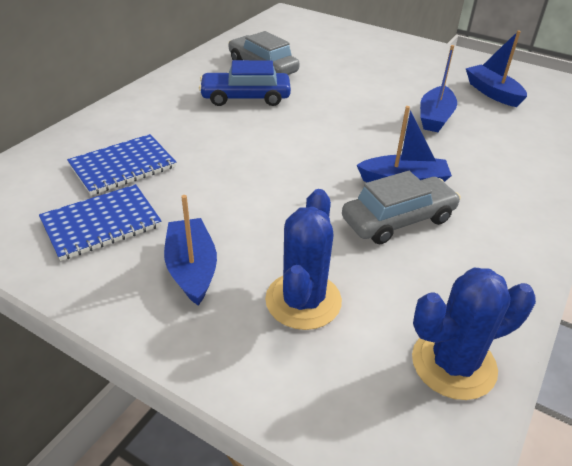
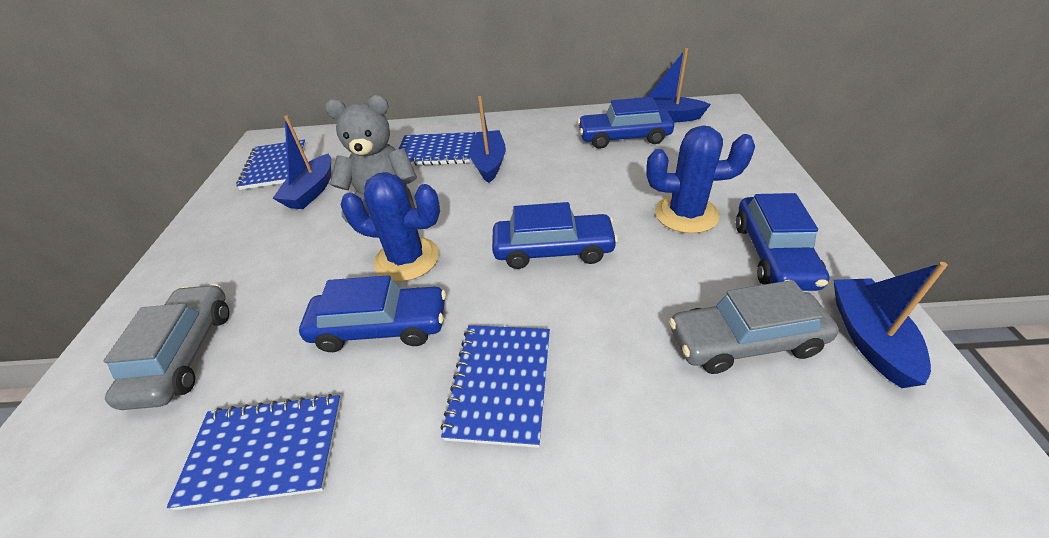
blue car: [199,60,291,106] = 1 -> [299,275,446,352] [492,202,618,269] [577,97,674,149] [736,193,829,291] = 4
blue notebook: [39,184,162,261] [67,134,176,195] = 2 -> [167,394,342,510] [236,140,306,190] [399,132,475,166] [440,325,550,448] = 4
grey teddy bear: none = 0 -> [325,95,417,223] = 1

